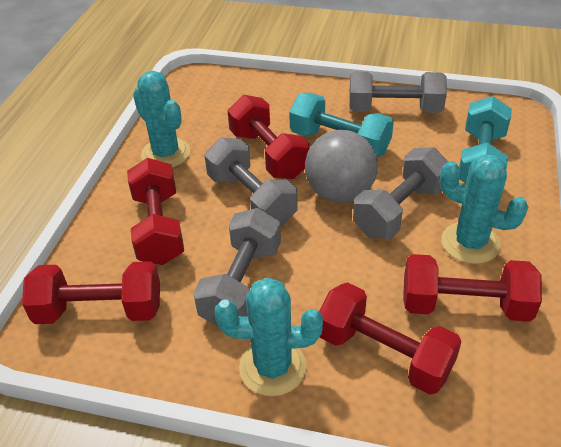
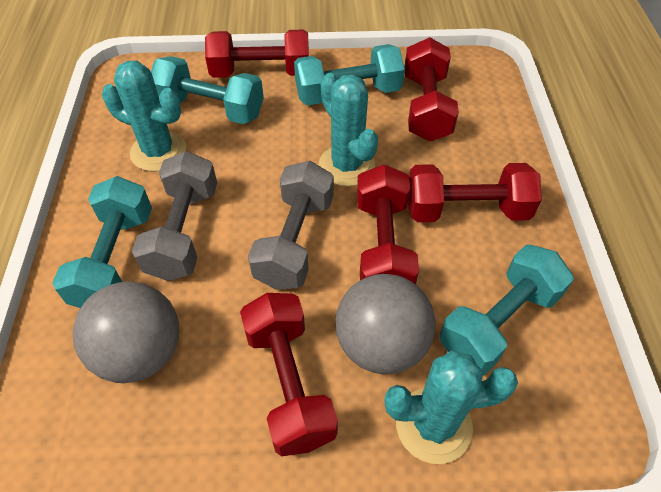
grey ball: [305,130,378,203] = 1 -> [73,282,179,383] [336,274,436,374] = 2
grey dumbbell: [193,208,281,327] [204,137,298,226] [349,71,447,113] [353,147,448,239] = 4 -> [132,151,217,281] [248,161,334,290] = 2
turquoise dumbbell: [289,93,394,157] [459,96,512,183] = 2 -> [52,176,152,308] [151,56,264,124] [294,44,405,105] [439,244,574,375] = 4

